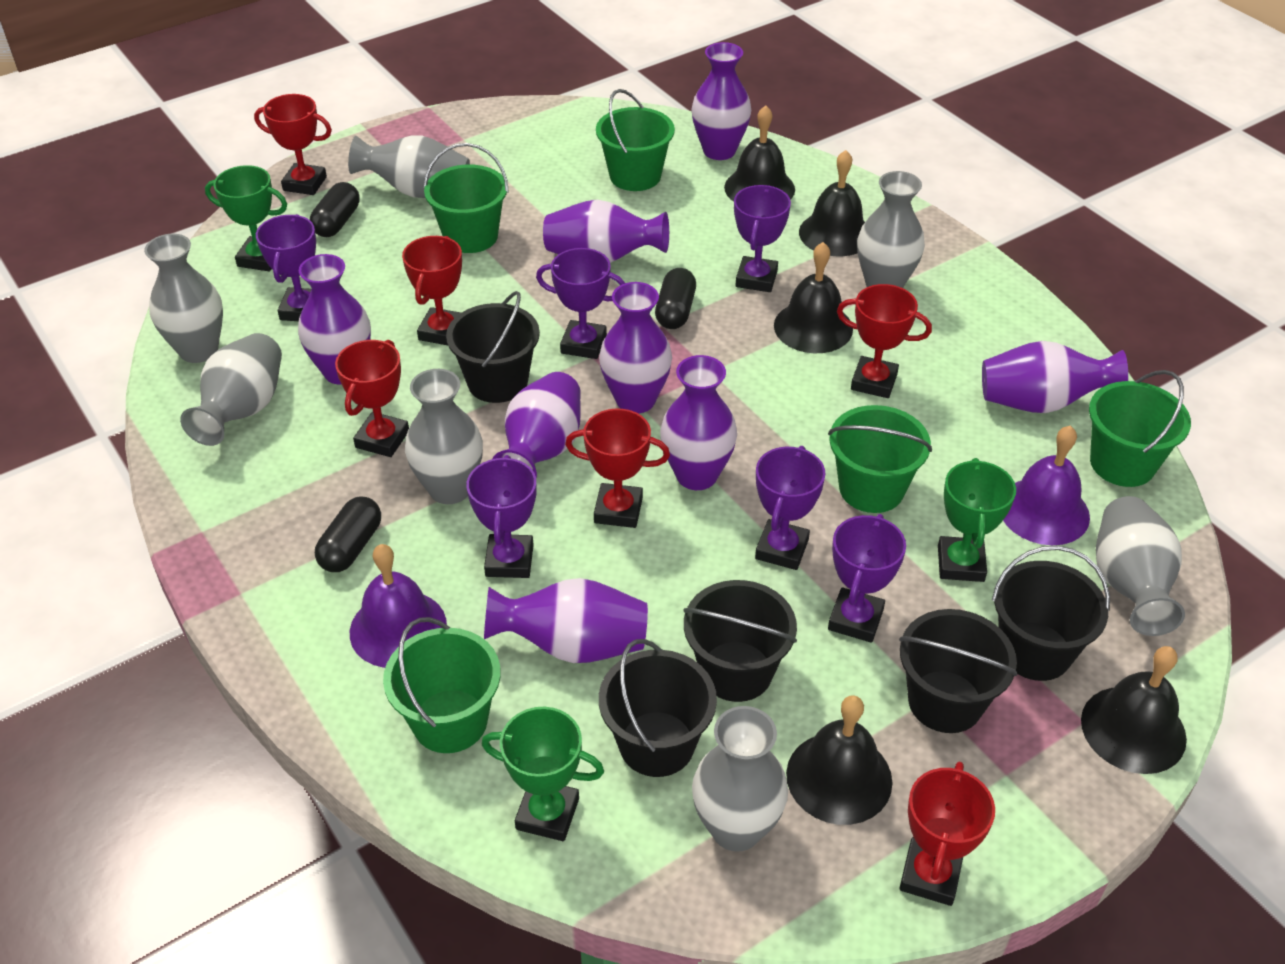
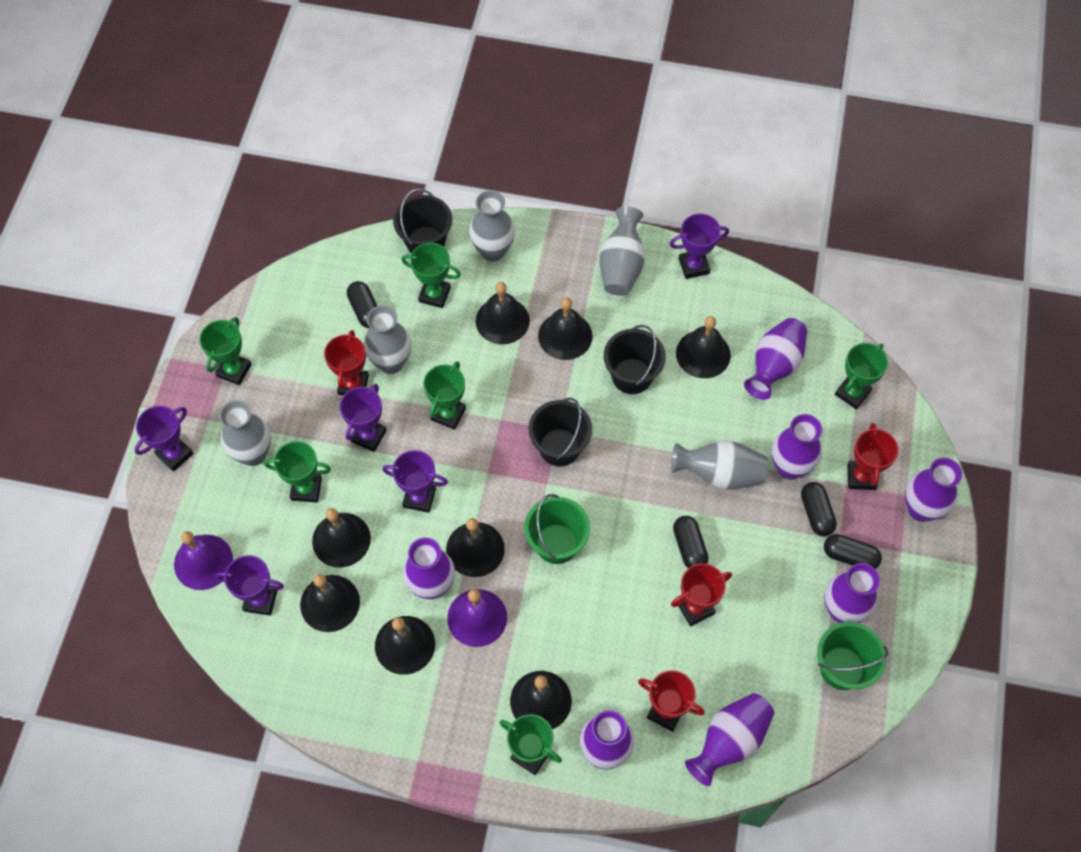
black bell: [724,105,795,202] [774,242,853,353] [786,695,892,825] [799,150,865,256] [1081,646,1187,774] = 5 -> [300,574,360,632] [312,508,371,567] [375,616,435,675] [446,518,505,577] [476,282,530,345] [510,671,572,729] [538,298,593,360] [676,316,731,378] = 8
black bucket: [446,291,540,403] [599,639,717,777] [683,580,797,702] [899,609,1018,733] [992,546,1110,681] = 5 -> [393,189,452,254] [529,398,592,466] [604,325,666,394] = 3
black capsule: [310,182,360,237] [315,496,381,572] [655,268,696,329] = 3 -> [347,281,377,328] [673,516,709,568] [801,482,837,536] [824,534,882,569] = 4
green bucket: [383,617,500,753] [424,143,509,253] [596,89,675,191] [828,405,932,513] [1089,370,1191,487] = 5 -> [524,494,590,564] [817,622,888,690] = 2
green trophy: [205,165,287,271] [482,707,604,841] [938,458,1016,582] = 3 -> [199,317,252,385] [264,441,331,503] [401,243,461,308] [423,361,466,430] [500,714,562,775] [835,343,888,409] = 6
grey vase: [144,234,223,363] [180,333,282,446] [348,135,470,198] [405,369,483,504] [692,706,788,852] [857,171,925,288] [1096,496,1185,636] = 7 -> [219,400,271,466] [363,305,411,374] [469,190,515,261] [599,207,645,296] [671,440,768,489] = 5
purple trophy: [256,214,316,321] [466,455,537,578] [536,248,625,359] [734,185,791,292] [755,446,825,570] [828,514,906,643] = 6 -> [134,406,194,471] [215,555,284,616] [340,384,387,452] [382,450,448,513] [670,213,729,279] = 5
purple vase: [298,254,371,385] [484,578,648,663] [493,372,581,478] [543,200,669,263] [599,282,672,414] [660,355,737,490] [691,42,751,160] [982,341,1128,413] = 8 -> [403,537,455,599] [579,710,634,769] [685,693,774,786] [744,318,807,400] [772,414,822,480] [824,563,880,623] [905,458,962,522] = 7
red trophy: [254,94,332,195] [335,340,409,457] [402,236,462,345] [565,408,670,528] [837,284,932,398] [899,761,995,906] = 6 -> [324,330,369,396] [638,670,704,731] [671,563,732,626] [847,423,899,490] = 4

